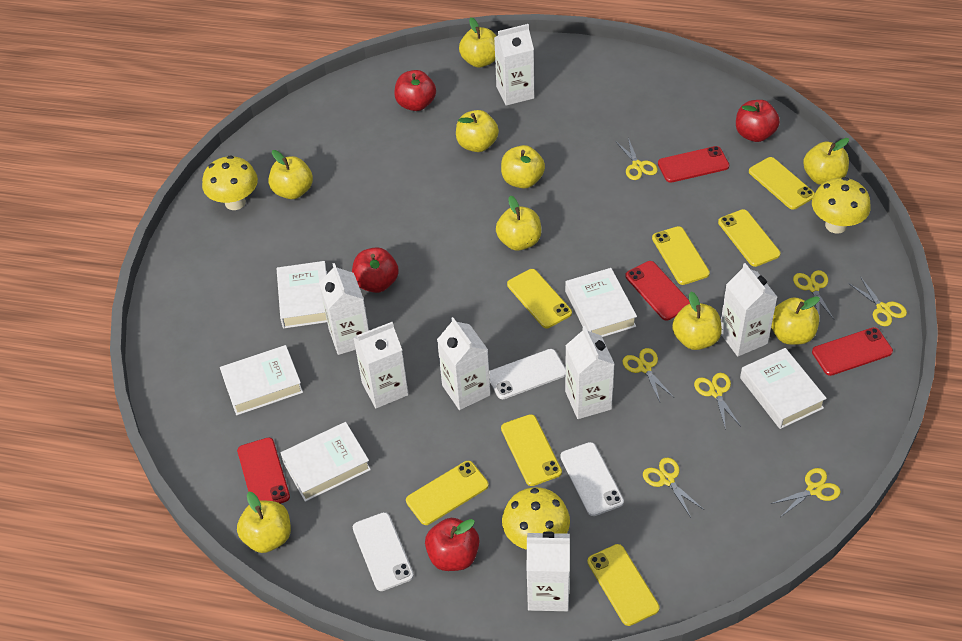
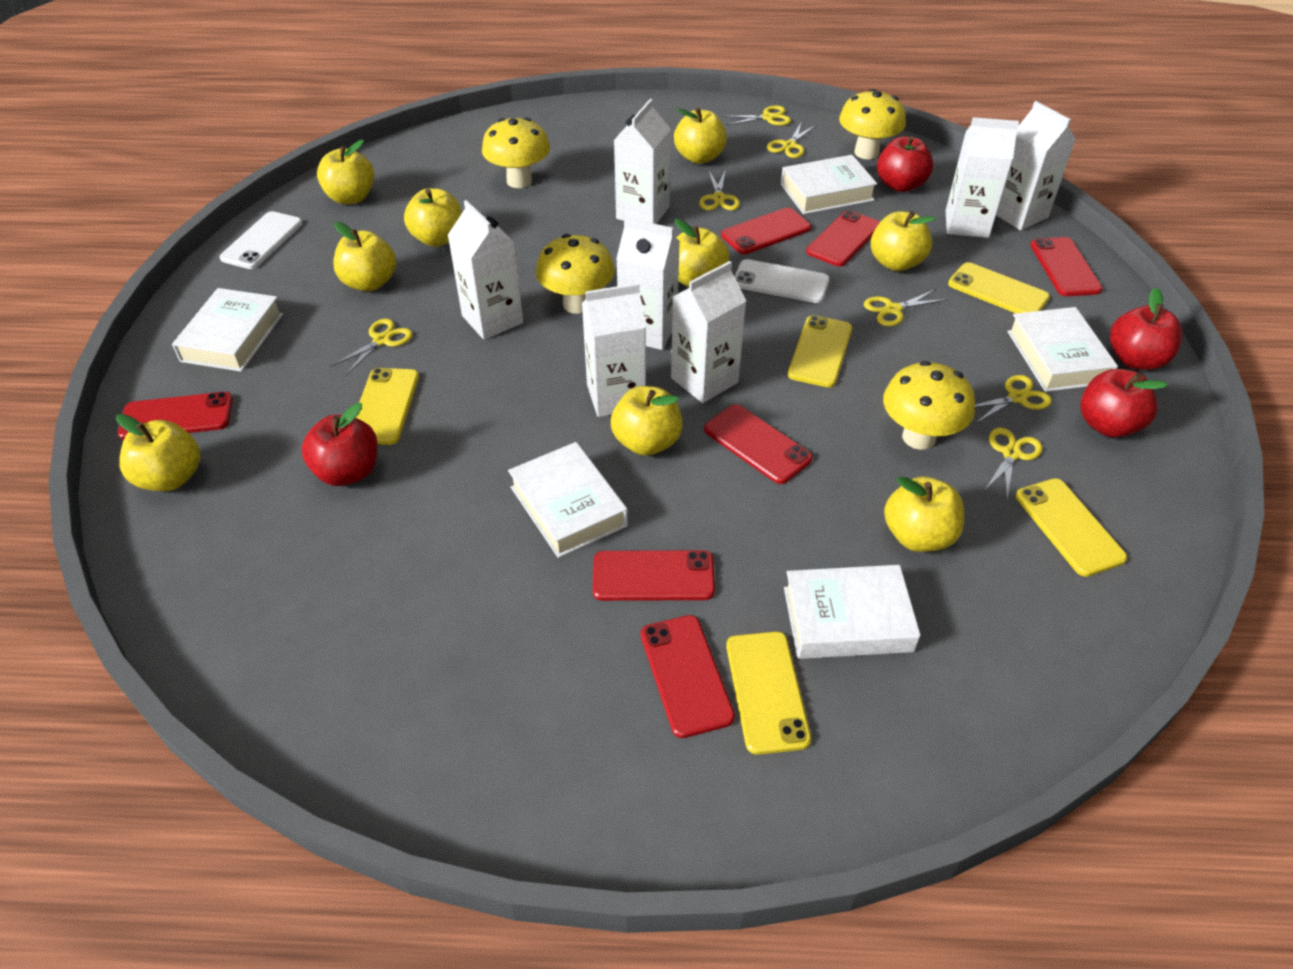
red phone: [237,437,290,504] [625,261,690,321] [658,146,729,183] [812,327,893,376] = 4 -> [118,392,233,440] [593,550,715,601] [641,615,735,738] [704,404,813,484] [721,207,811,254] [806,210,880,267] [1030,237,1103,296] = 7
white phone: [353,512,414,591] [489,349,565,399] [560,442,624,516] = 3 -> [220,211,302,269] [734,259,830,303] = 2
yellow mushroom: [202,156,258,210] [502,487,570,550] [812,177,871,234] = 3 -> [482,117,550,188] [536,234,615,314] [839,89,906,159] [883,361,975,450] = 4
yellow phone: [406,461,489,525] [501,414,562,486] [507,269,572,328] [588,544,660,626] [652,226,710,285] [718,209,781,267] [749,157,815,210] = 7 -> [356,368,419,445] [726,631,811,755] [788,315,852,387] [948,262,1050,313] [1016,478,1127,577] = 5

